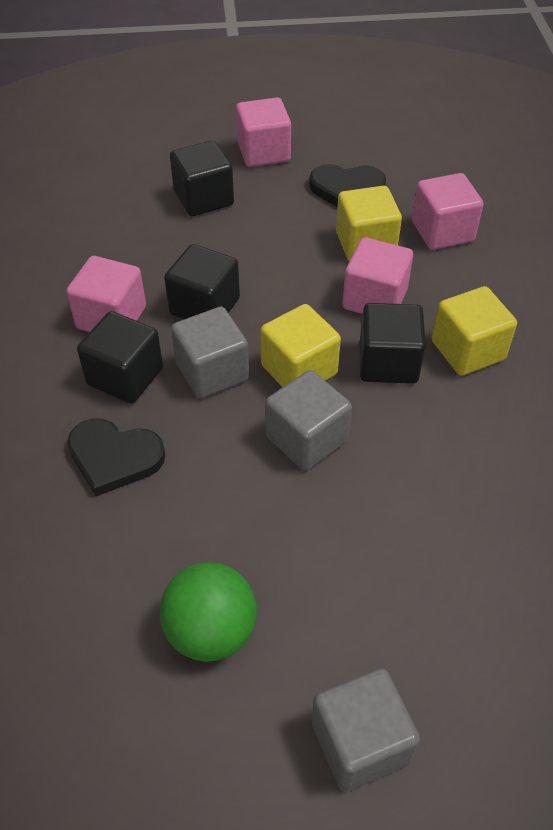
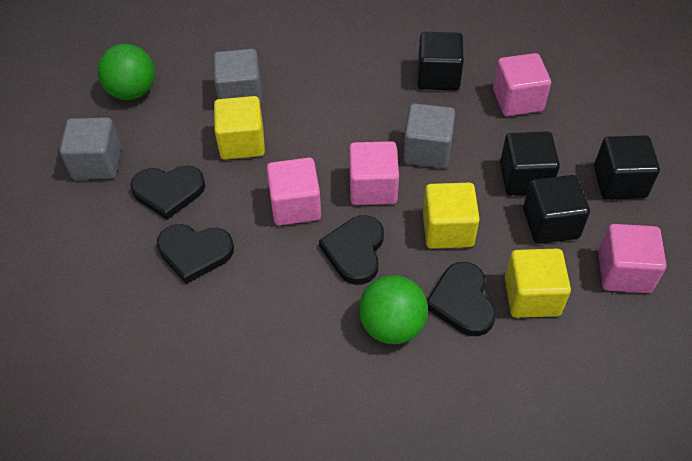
black heart: [67,418,165,496] [309,164,386,207] = 2 -> [130,165,205,220] [157,224,234,284] [319,215,384,285] [427,262,496,336] = 4
green ball: [159,562,257,662] = 1 -> [97,44,155,100] [359,275,428,344] = 2

